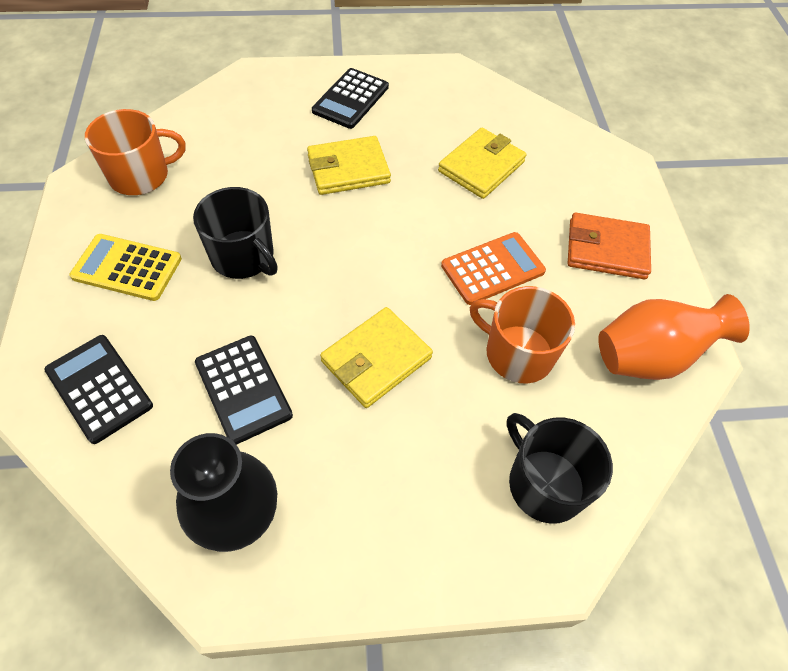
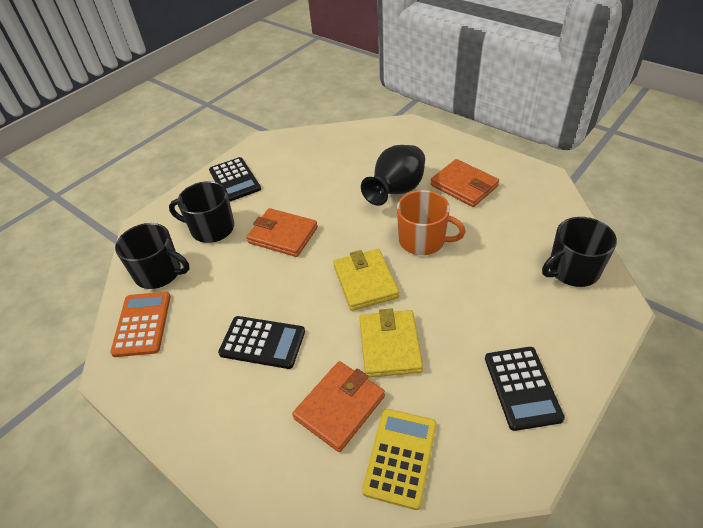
black mug: [193,187,278,279] [507,413,613,524] = 2 -> [115,223,190,289] [169,181,234,243] [542,217,617,287] = 3
orange mug: [85,109,186,195] [470,286,575,383] = 2 -> [397,190,466,255] = 1
orange vase: [598,294,750,380] = 1 -> none = 0
orange wallet: [568,212,651,279] = 1 -> [246,208,318,257] [292,361,385,452] [430,159,499,207] = 3
yellow wallet: [307,136,391,195] [320,307,433,408] [438,128,526,199] = 3 -> [333,249,399,311] [360,308,423,378] = 2

